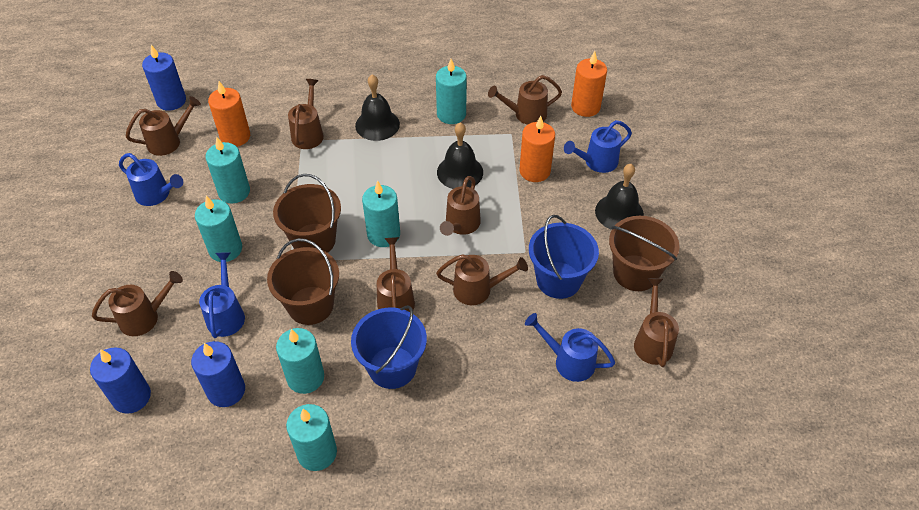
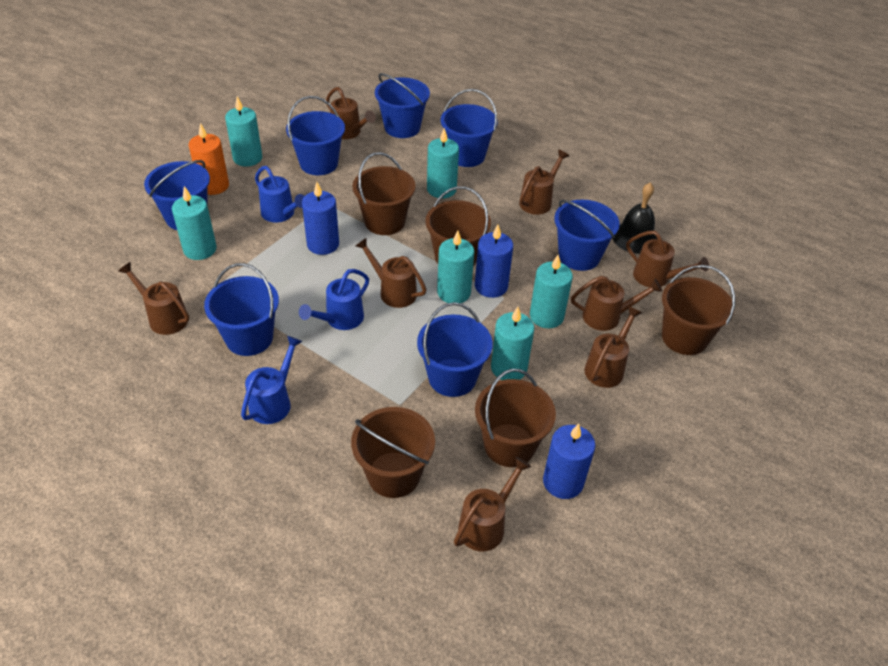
black bell: [355,74,400,141] [437,122,483,189] [595,164,644,230] = 3 -> [612,182,657,254] = 1
blue bucket: [351,305,427,389] [529,215,599,299] = 2 -> [144,160,210,230] [204,263,279,356] [286,96,345,175] [375,73,430,138] [417,302,493,397] [441,89,498,167] [554,200,620,271] = 7
blue watering can: [119,153,183,206] [199,252,245,338] [525,313,615,382] [564,120,632,173] = 4 -> [241,336,303,424] [255,166,305,223] [299,269,369,330] = 3
brown bucket: [267,238,339,325] [273,174,341,253] [609,216,679,291] = 3 -> [351,407,435,498] [352,152,416,235] [425,186,491,266] [475,369,556,467] [662,265,735,355] = 5
orange candle: [208,81,250,147] [520,116,555,182] [571,51,607,117] = 3 -> [189,123,229,195] = 1

